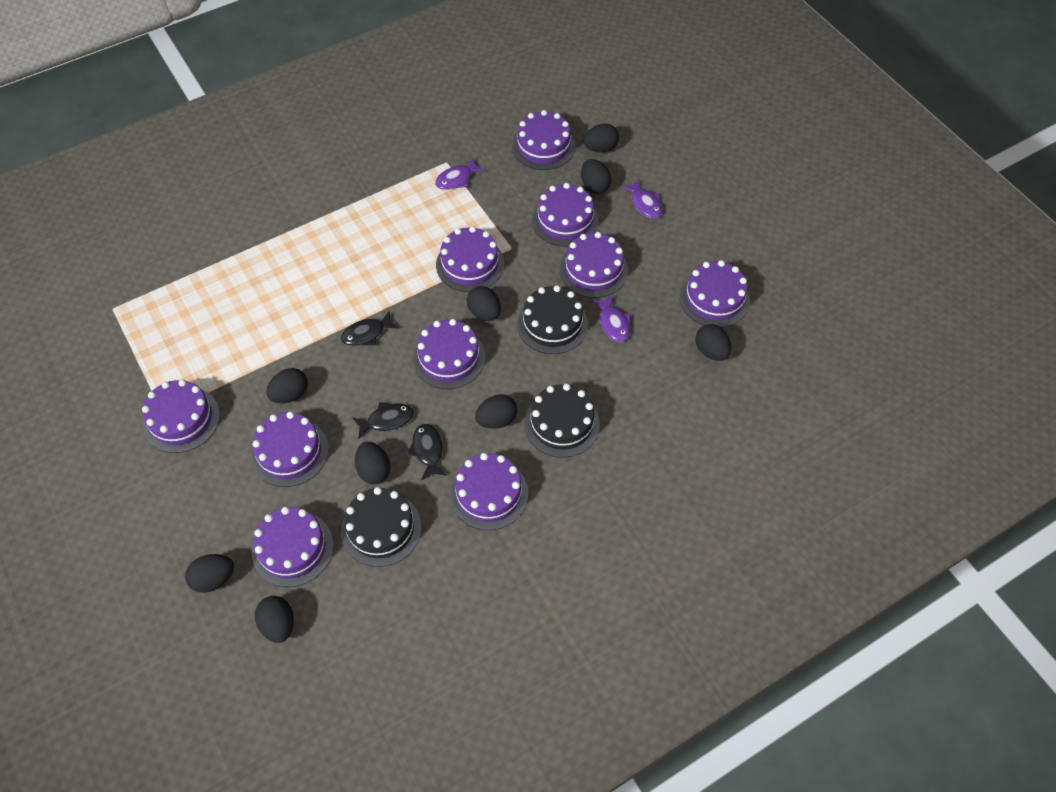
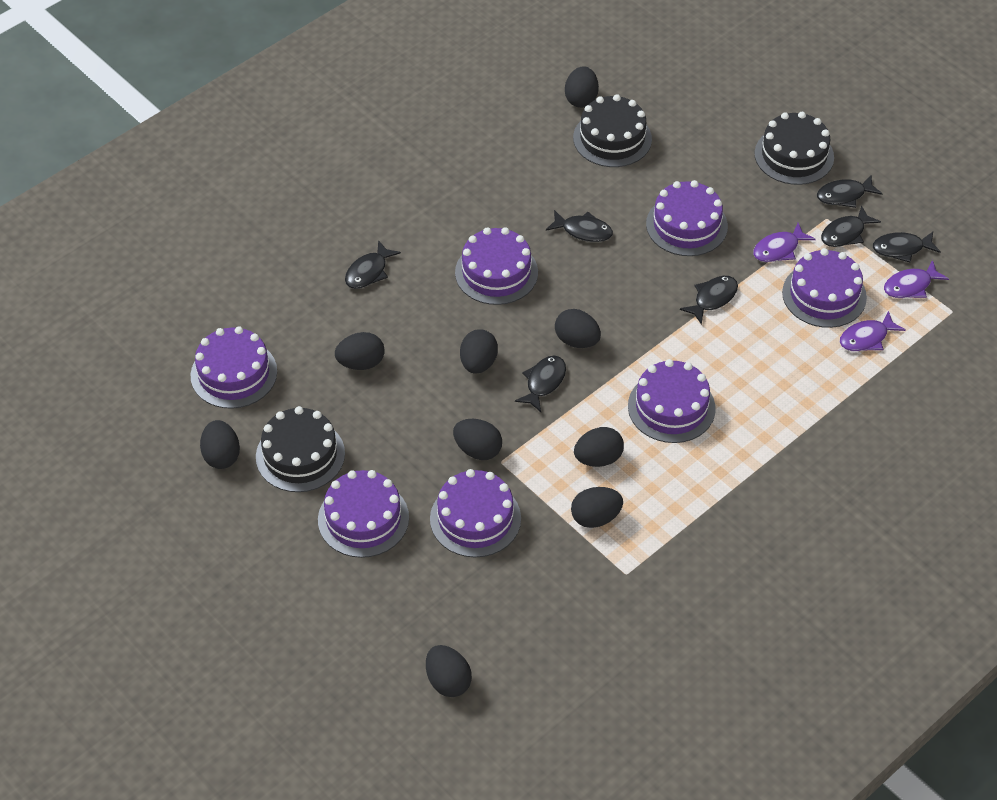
black fish: [341,311,399,346] [352,402,414,439] [408,424,447,481] = 3 -> [345,240,401,289] [515,356,566,412] [546,210,613,242] [680,276,738,325] [817,175,882,208] [821,205,881,247] [873,232,941,262] = 7
purple cake: [142,379,220,453] [251,411,329,487] [252,507,333,587] [413,319,485,389] [436,226,504,292] [450,453,528,530] [512,110,575,170] [532,183,598,246] [560,232,628,298] [680,260,750,327] = 10 -> [191,326,277,409] [318,470,409,558] [430,469,521,557] [455,227,538,305] [628,359,716,443] [646,180,728,256] [782,248,867,328] = 7

